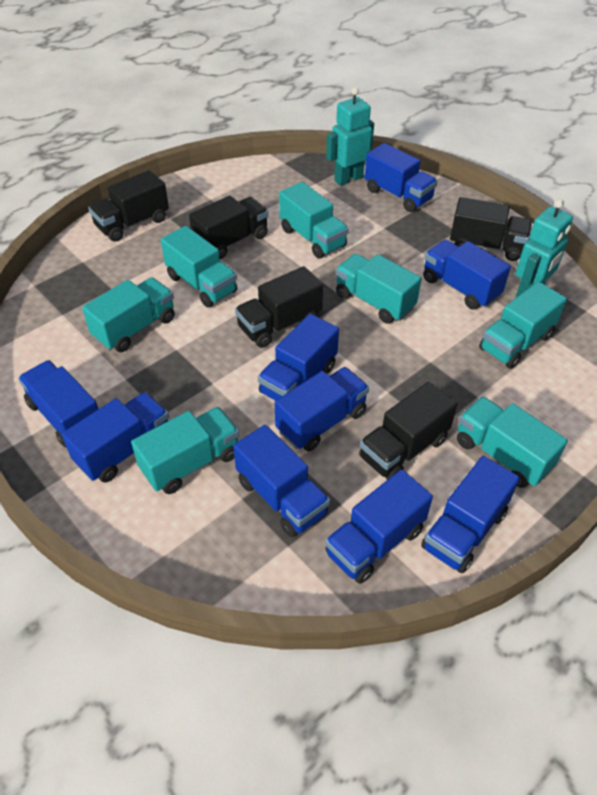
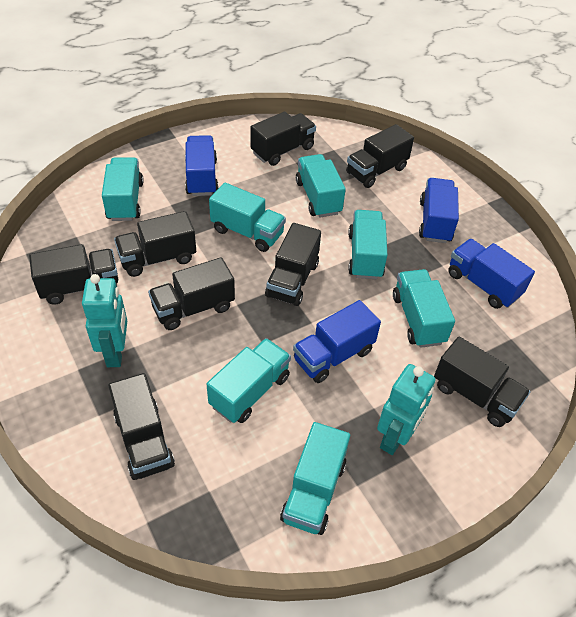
black truck: [88,170,169,242] [189,196,268,259] [235,266,323,348] [359,382,457,480] [450,197,532,261] = 5 -> [29,244,118,305] [108,373,175,480] [114,211,196,277] [148,257,235,330] [251,112,316,166] [265,223,321,306] [346,124,414,188] [434,336,531,427] = 8
blue truck: [18,360,98,448] [62,392,169,483] [233,425,330,537] [258,314,339,401] [275,367,369,452] [325,469,433,584] [364,143,437,212] [421,456,520,573] [423,240,511,310] = 9 -> [185,135,218,196] [293,300,381,383] [419,178,459,243] [448,239,535,309] = 4

